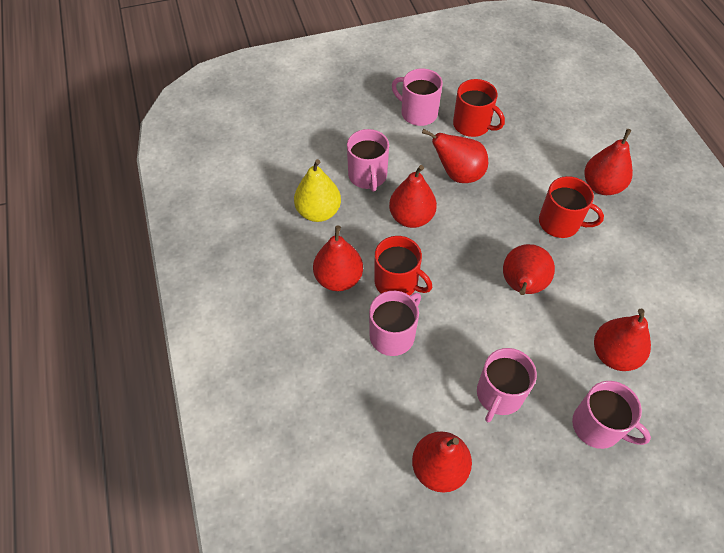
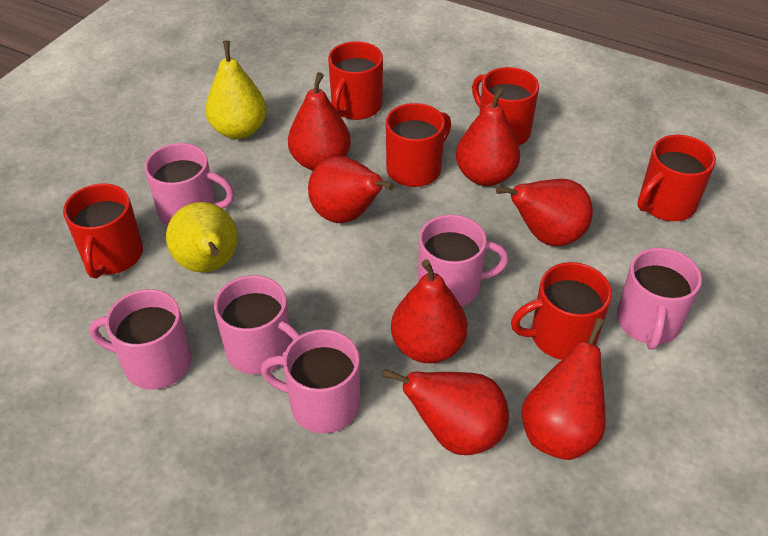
pink mug: [347,129,389,192] [369,291,421,356] [392,68,443,126] [477,348,537,422] [572,381,651,449] = 5 -> [89,289,192,390] [145,143,234,227] [214,275,300,374] [261,329,360,433] [418,215,509,307] [617,248,702,350] = 6
red mug: [375,236,432,296] [453,79,505,137] [539,176,604,238] = 3 -> [63,183,143,278] [328,41,383,120] [386,103,451,187] [472,67,539,146] [511,262,612,360] [637,135,716,221] = 6
yellow pear: [294,159,341,222] = 1 -> [166,202,238,272] [205,41,267,139] = 2

